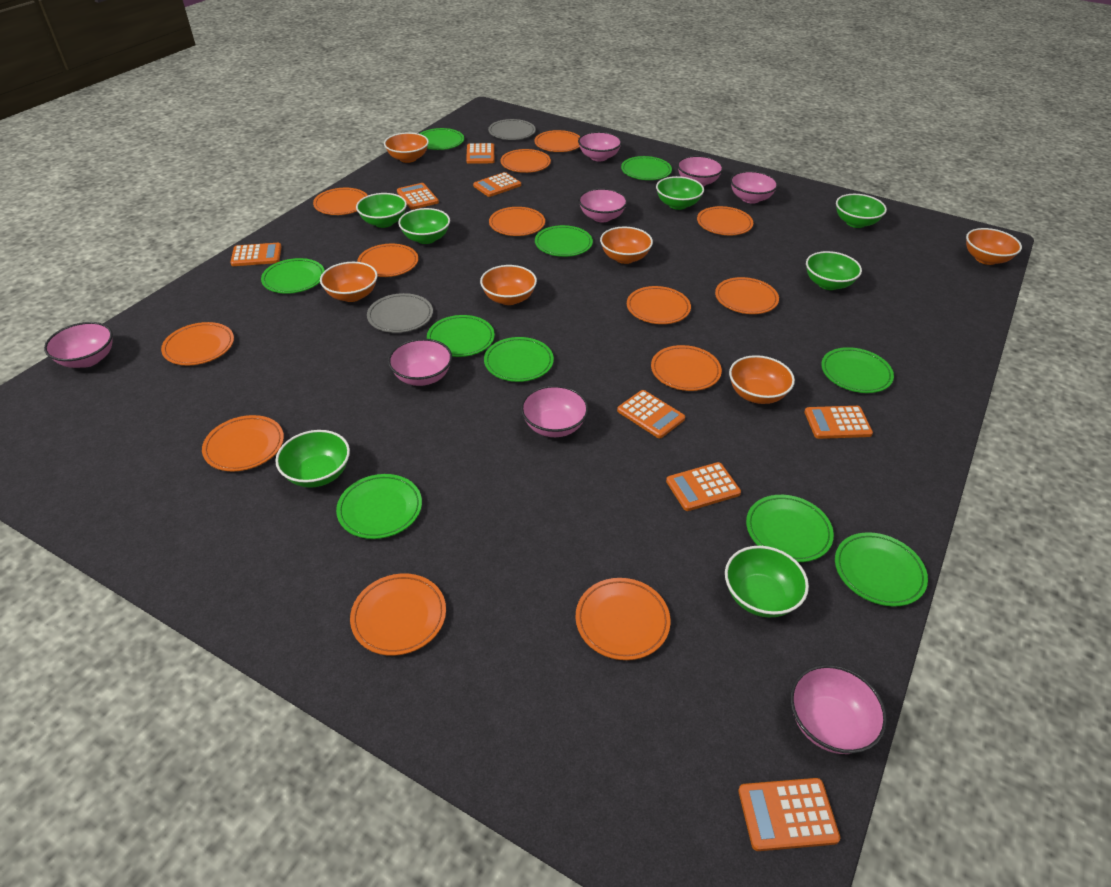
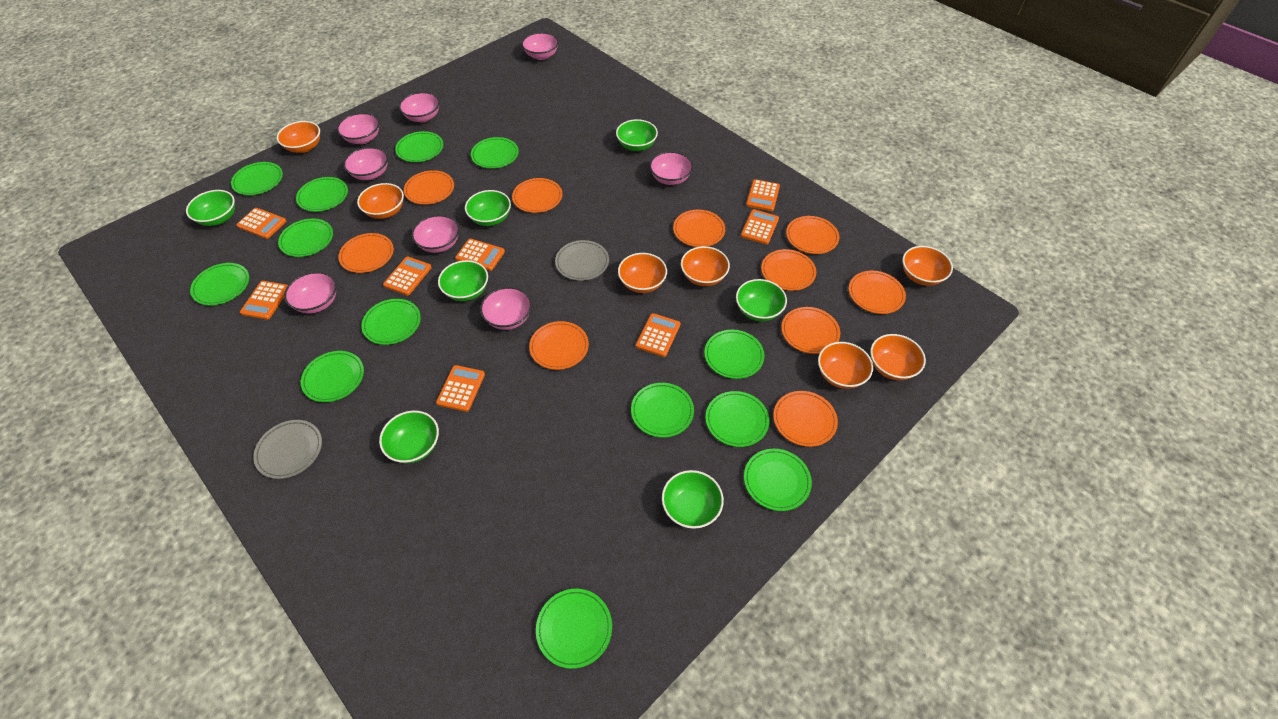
green plate: [261,258,325,294] [336,474,422,539] [420,128,464,150] [427,315,495,357] [484,337,554,382] [535,225,593,257] [621,156,672,180] [746,495,834,562] [821,347,894,393] [835,532,928,606] = 10 -> [190,263,249,305] [231,162,283,195] [278,219,333,257] [296,177,348,212] [301,351,364,402] [361,299,421,345] [395,131,443,162] [471,137,519,169] [536,589,612,669] [631,383,694,438] [704,330,764,379] [706,391,769,447] [744,449,812,511] = 13
orange bowl: [320,262,378,302] [384,132,429,163] [480,265,537,305] [600,227,653,264] [729,355,795,404] [966,228,1022,265] = 6 -> [277,121,320,153] [357,183,404,219] [618,253,667,293] [681,246,730,286] [818,342,873,389] [870,334,926,380] [903,246,953,286] = 7
orange plate: [161,322,234,365] [202,415,284,471] [313,188,368,215] [350,573,446,656] [357,244,418,277] [489,207,545,236] [500,149,551,173] [535,130,580,152] [575,578,671,660] [627,286,691,324] [651,345,722,391] [697,206,753,235] [715,277,779,314] = 13 -> [338,233,394,273] [404,170,454,205] [512,178,562,213] [529,321,589,370] [673,210,725,247] [761,249,816,291] [773,391,838,447] [781,307,841,354] [786,216,839,254] [849,271,906,314] = 10

